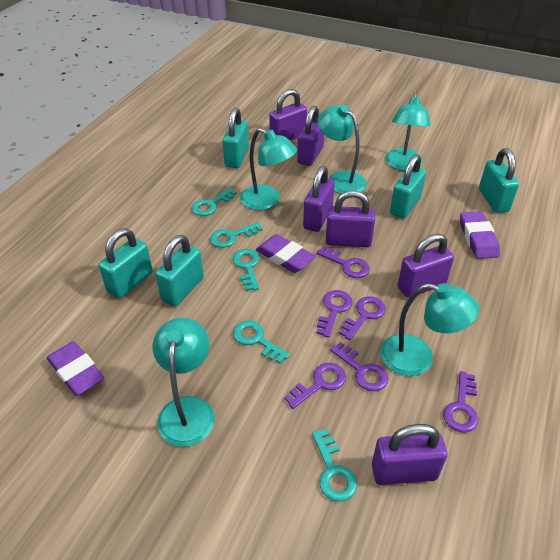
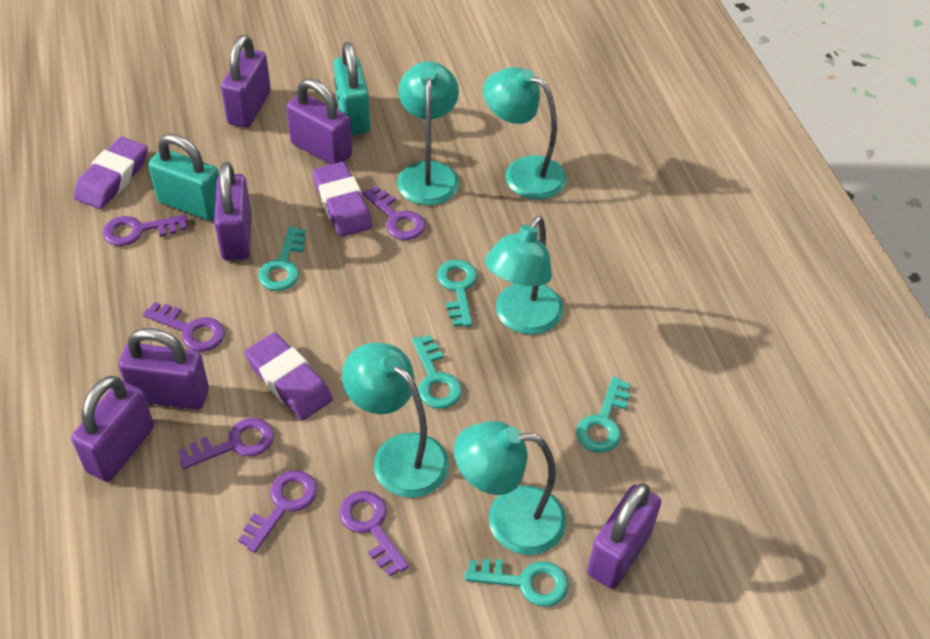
turquoise padlock: [99,228,153,299] [155,235,204,306] [223,108,249,168] [390,154,426,219] [479,148,519,213] = 5 -> [148,134,219,221] [333,42,370,135] = 2

